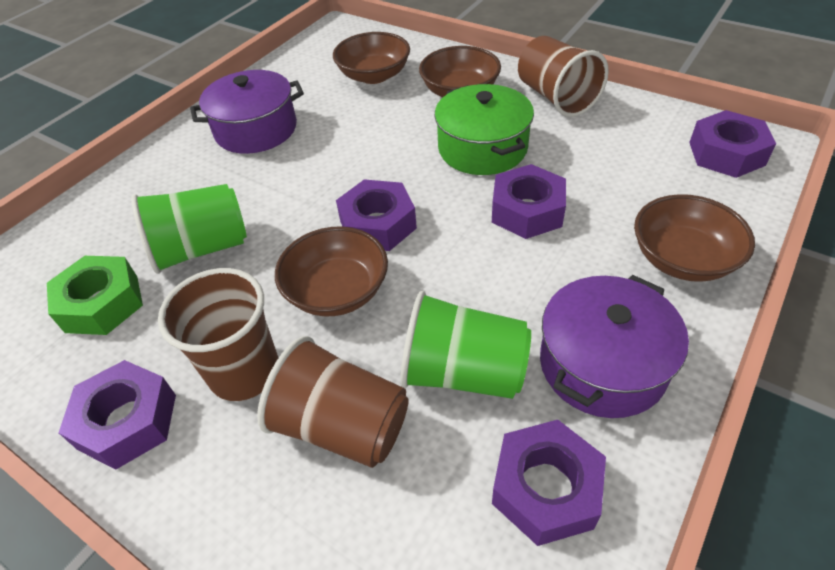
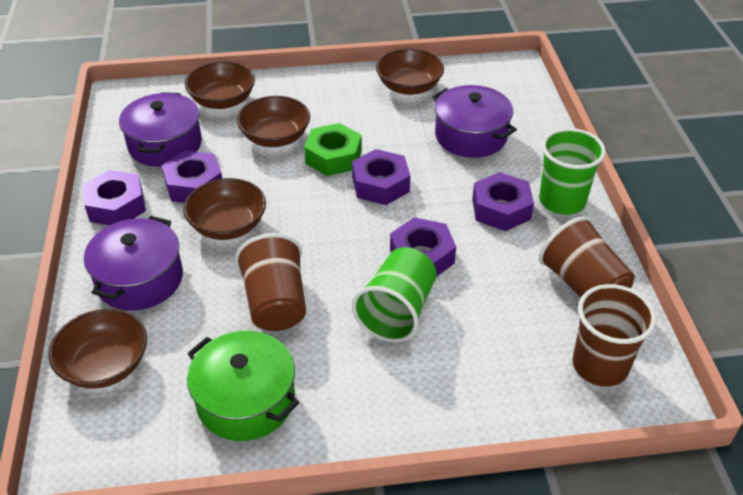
brown bowl: [275,226,388,316] [333,32,410,84] [419,46,501,97] [634,194,755,282] = 4 -> [48,309,147,389] [183,178,266,240] [185,61,255,109] [237,96,310,147] [376,48,444,95] = 5
purple pot: [190,70,304,154] [540,275,689,418] = 2 -> [84,216,183,311] [119,92,202,167] [432,85,517,158] = 3

